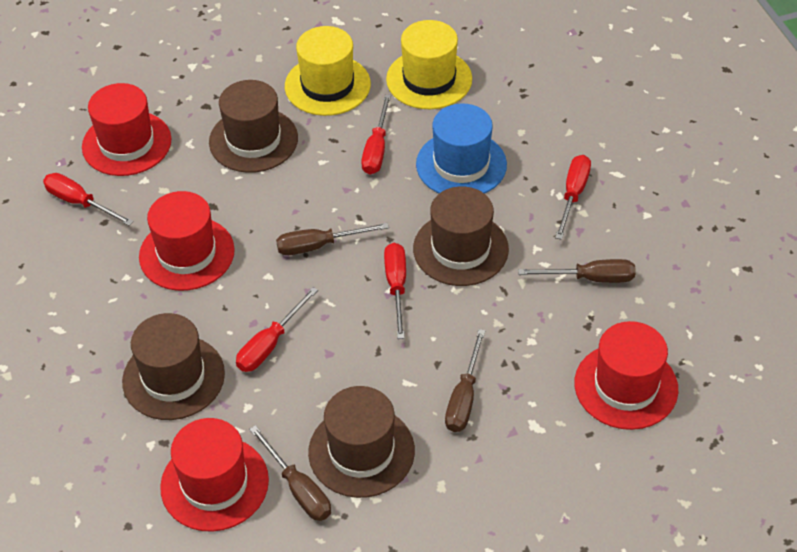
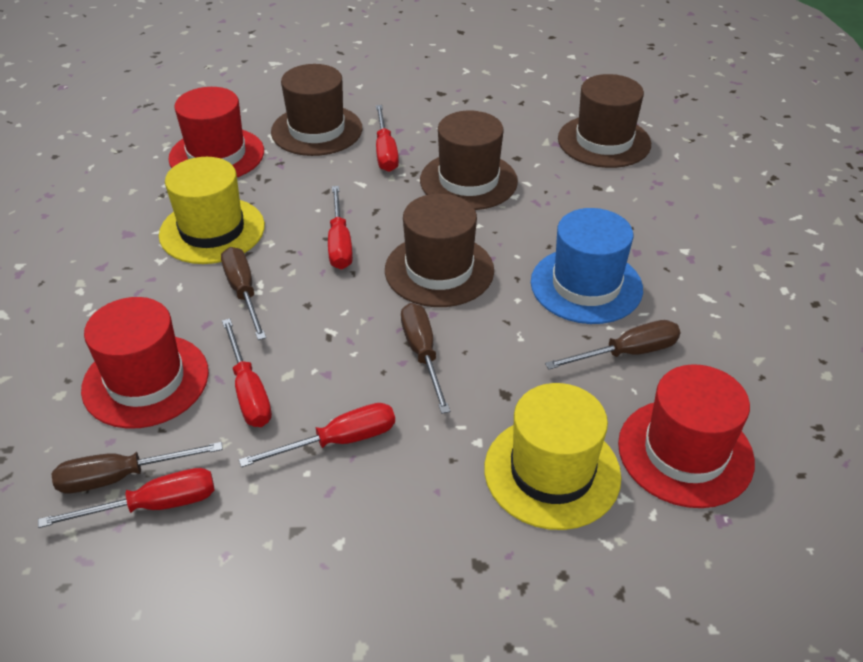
red hat: [82,83,172,176] [139,191,235,291] [160,418,269,532] [574,321,678,430] = 4 -> [81,297,209,429] [168,87,264,177] [618,364,755,508] = 3

